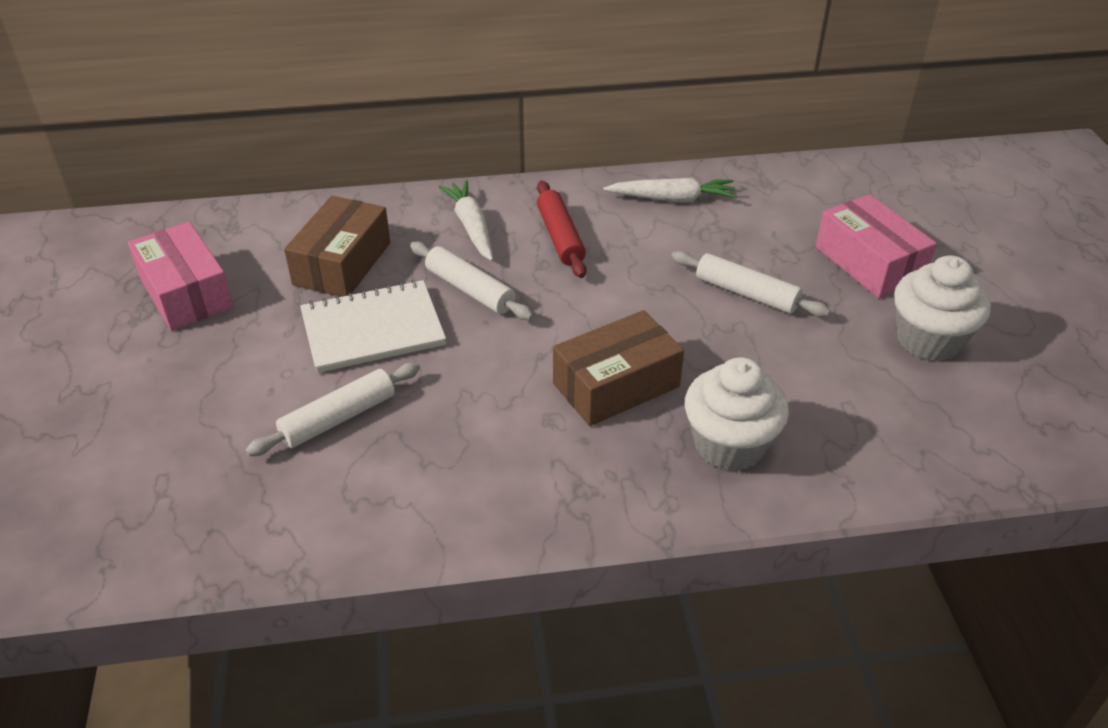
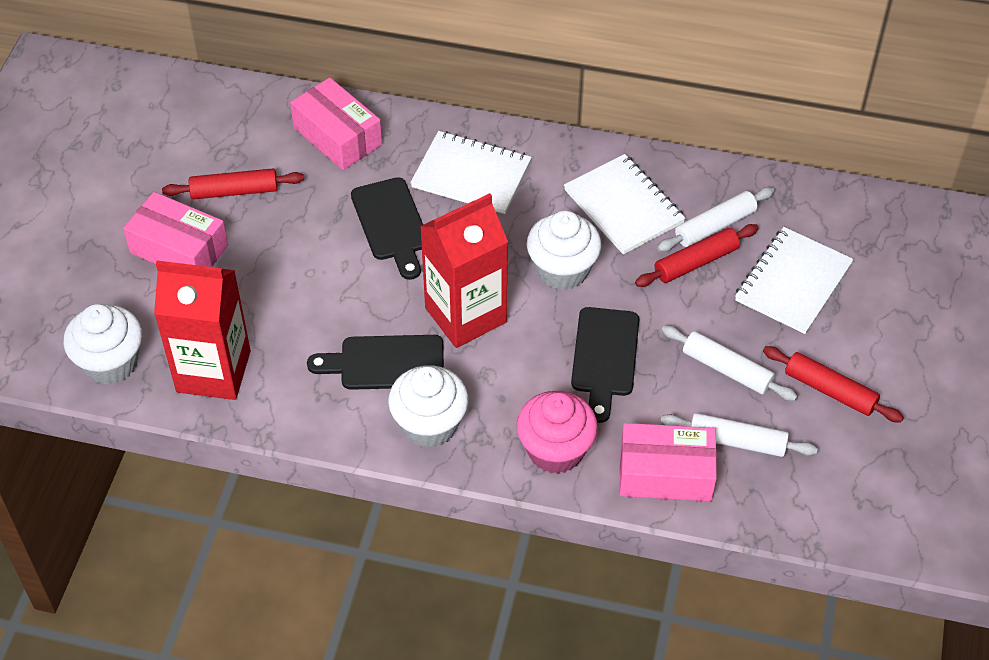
black cutting board: none = 0 -> [307,335,444,390] [351,177,423,280] [571,307,639,423] = 3
brown box: [284,196,390,297] [553,310,684,426] = 2 -> none = 0
pink box: [128,222,234,331] [816,194,937,298] = 2 -> [123,192,228,267] [290,78,382,170] [620,423,717,501] = 3
pink cupcake: none = 0 -> [517,391,598,474] = 1
red carton: none = 0 -> [154,261,251,400] [420,193,508,348] = 2
red rolling pin: [537,181,587,278] = 1 -> [162,169,304,200] [635,224,759,287] [763,346,904,423] = 3
white carrot: [438,180,493,261] [603,178,737,201] = 2 -> none = 0
white cupcake: [685,357,789,471] [894,255,991,361] = 2 -> [64,304,142,385] [388,365,468,448] [527,210,602,290] = 3
white notebook: [300,280,446,373] = 1 -> [410,131,532,214] [564,154,686,255] [735,227,854,334] = 3

